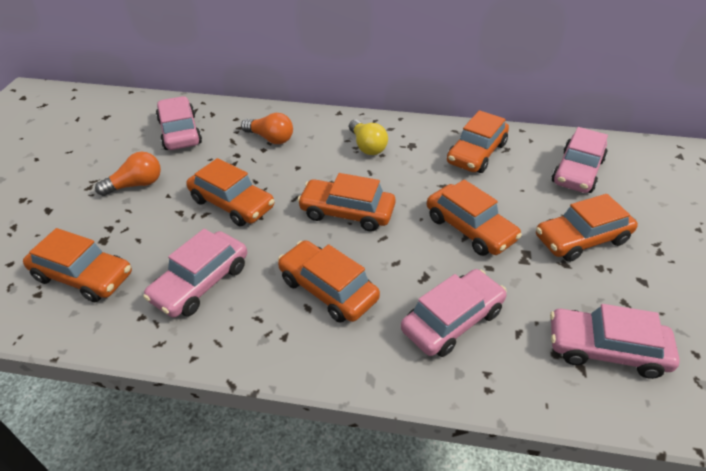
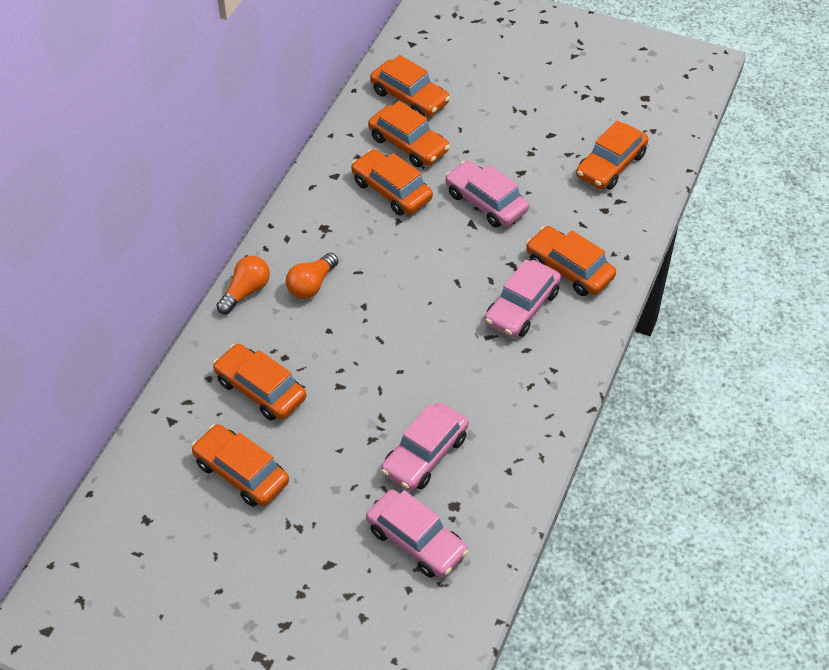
pink car: [143,229,247,318] [156,96,202,150] [401,269,507,357] [550,304,680,379] [552,127,608,193] = 5 -> [366,490,469,578] [381,402,469,491] [445,160,529,228] [484,259,561,338] = 4
yellow light bulb: [349,120,388,155] = 1 -> none = 0

